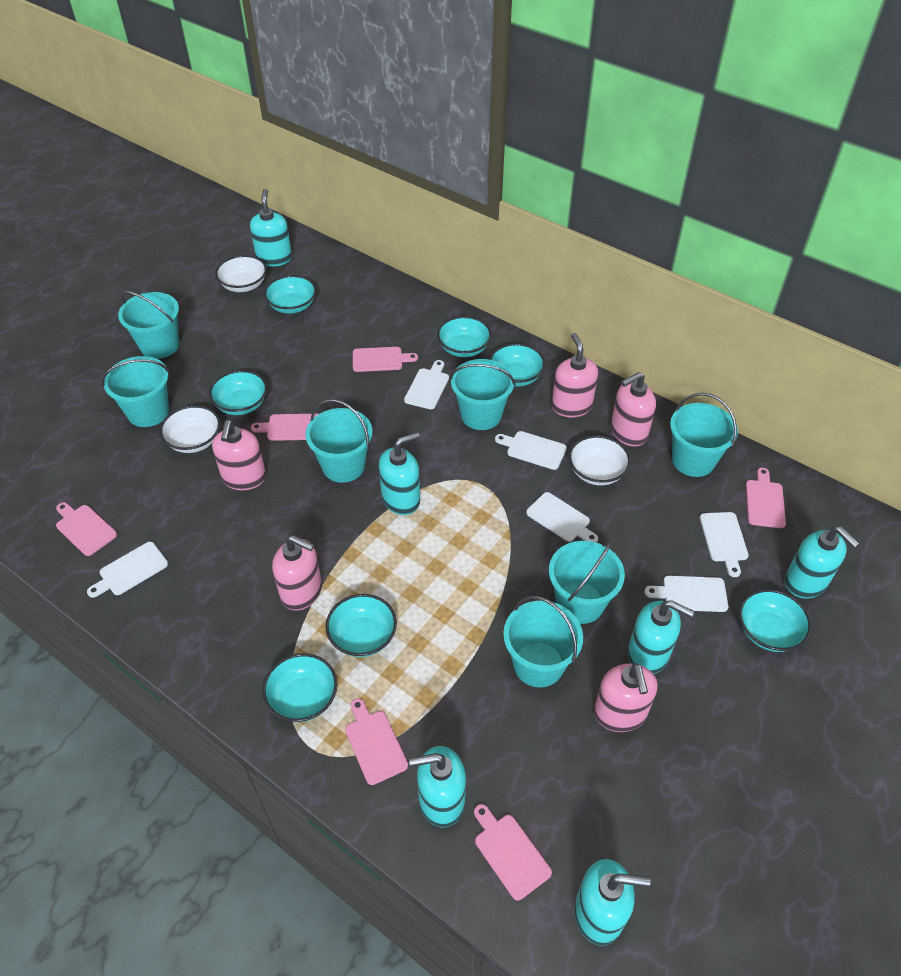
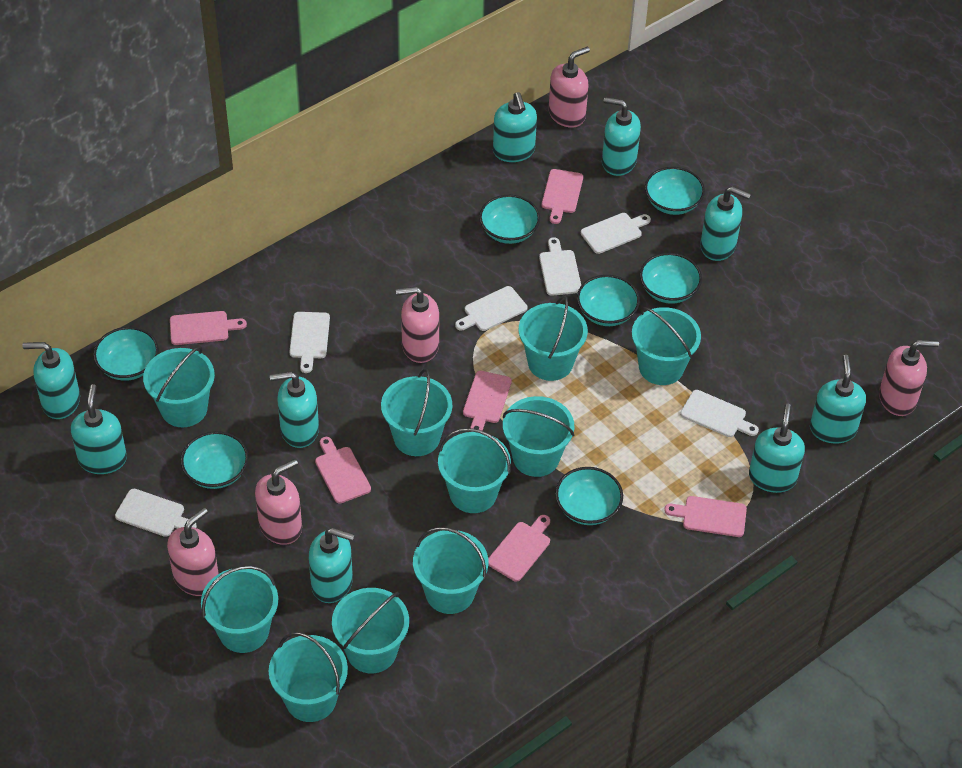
turquoise bucket: [101,356,169,427] [118,291,179,359] [305,399,373,483] [450,359,515,430] [503,596,583,687] [549,540,625,624] [670,393,738,477] = 7 -> [143,346,215,427] [201,566,278,653] [269,632,348,722] [332,588,409,673] [381,369,452,456] [413,527,488,614] [438,428,511,513] [503,396,574,477] [519,295,588,381] [632,307,701,385] = 10
turquoise soap dispenser: [250,189,292,267] [379,432,420,515] [409,746,466,827] [575,859,651,946] [628,600,694,674] [785,526,859,598] = 6 -> [23,342,80,419] [71,384,127,474] [270,371,319,448] [309,528,355,603] [493,92,537,162] [602,97,641,176] [700,186,751,261] [749,403,805,493] [810,355,866,444] = 9
white bowl: [160,405,220,453] [215,255,267,292] [569,435,631,485] = 3 -> none = 0

